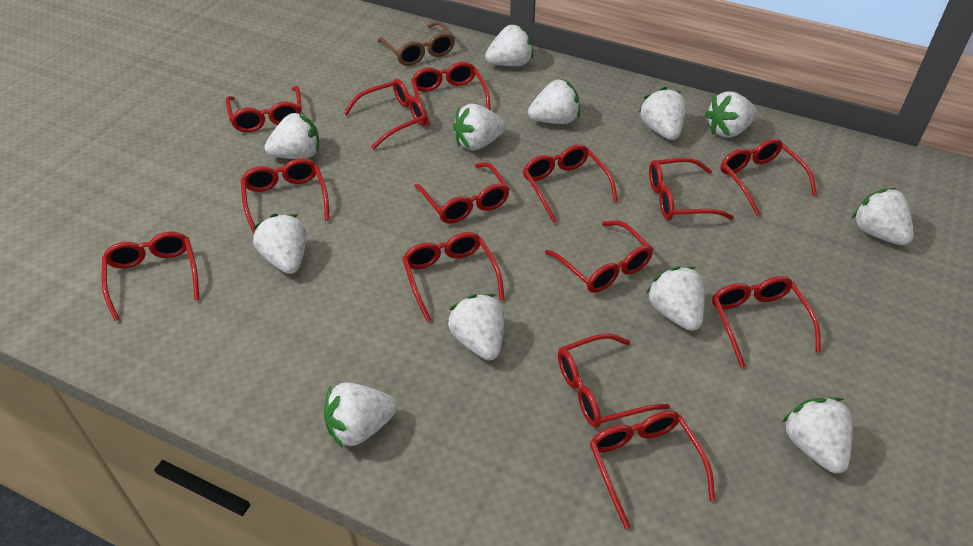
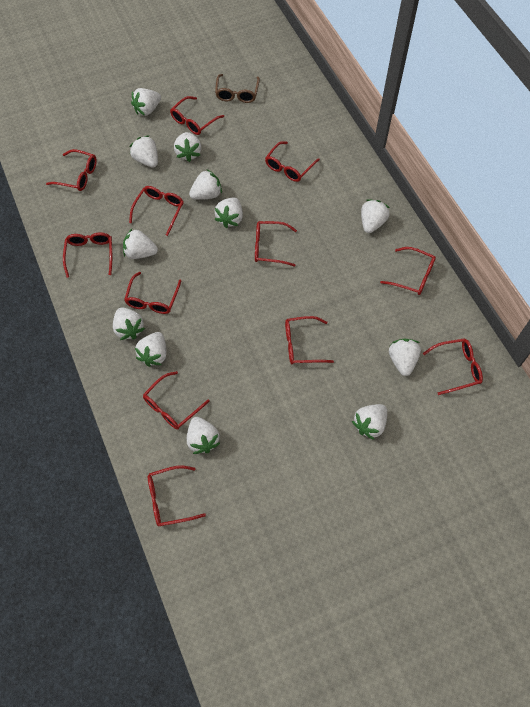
red glasses: [102,231,200,321] [226,86,302,132] [241,158,330,234] [344,79,427,149] [402,232,505,321] [411,62,491,126] [415,162,510,223] [523,144,618,223] [545,221,653,293] [558,333,670,428] [590,411,715,529] [649,157,734,220] [712,276,821,367] [720,138,817,216] = 14 -> [46,149,97,191] [63,232,112,278] [124,272,181,314] [129,186,184,236] [143,371,210,430] [148,465,206,527] [170,96,224,135] [255,221,297,267] [265,141,320,182] [285,316,334,364] [380,247,436,295] [423,338,483,395] = 12

